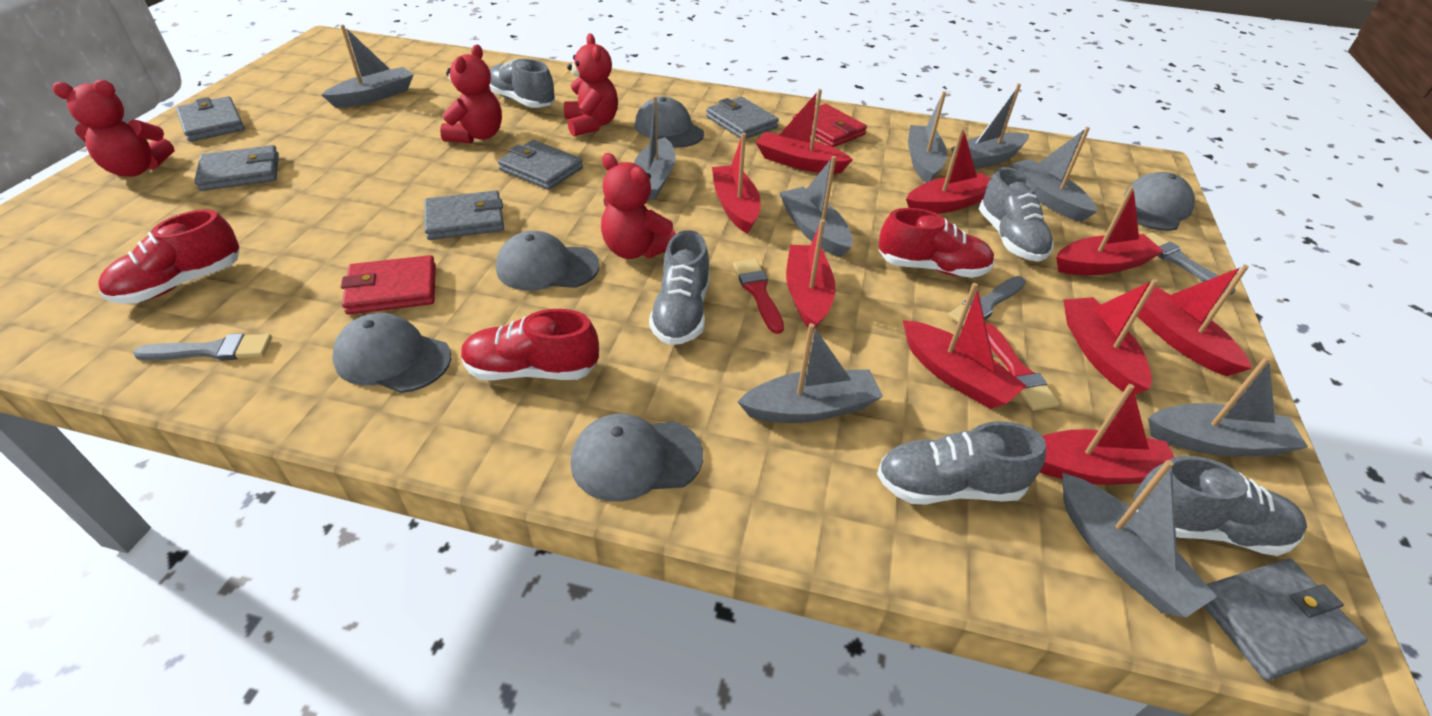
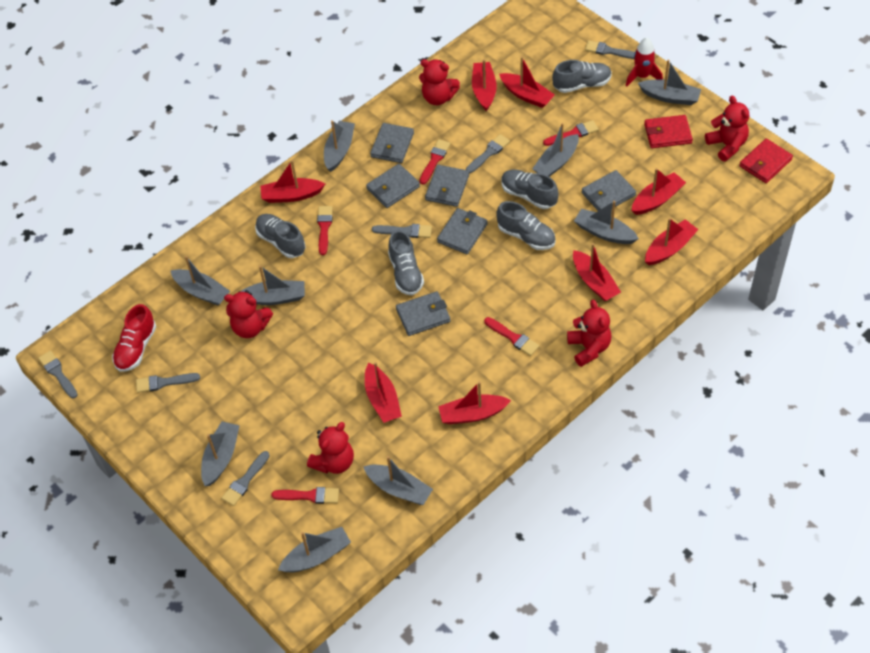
grey brush: [133,333,272,361] [948,276,1026,326] [1146,233,1235,295] = 3 -> [38,350,78,398] [136,373,200,393] [221,451,270,506] [372,224,432,238] [466,134,510,173] [585,40,635,59] = 6
grey cap: [332,313,452,393] [496,231,599,291] [571,414,703,502] [635,97,704,148] [1124,172,1195,231] = 5 -> none = 0
red boat: [712,133,761,234] [756,89,853,174] [786,219,835,330] [903,283,1027,409] [906,128,990,214] [1039,384,1174,485] [1056,186,1164,275] [1063,279,1158,394] [1137,265,1252,376] = 9 -> [260,160,325,203] [365,362,402,423] [438,381,511,424] [472,59,497,111] [499,56,555,108] [573,243,621,301] [631,168,686,215] [645,218,698,265] = 8
red brush: [733,259,784,334] [985,323,1060,411] = 2 -> [271,487,339,504] [317,206,333,255] [420,139,451,184] [484,317,539,356] [543,120,599,146] = 5
red rocket: none = 0 -> [626,38,663,87] = 1
red shoe: [98,209,239,304] [461,309,599,381] [878,208,995,278] = 3 -> [112,304,156,372] = 1
red teddy bear: [52,80,174,177] [440,45,502,143] [564,33,618,136] [601,153,676,259] = 4 -> [224,290,273,338] [307,422,354,474] [419,59,460,105] [567,300,611,367] [705,96,749,162] = 5

